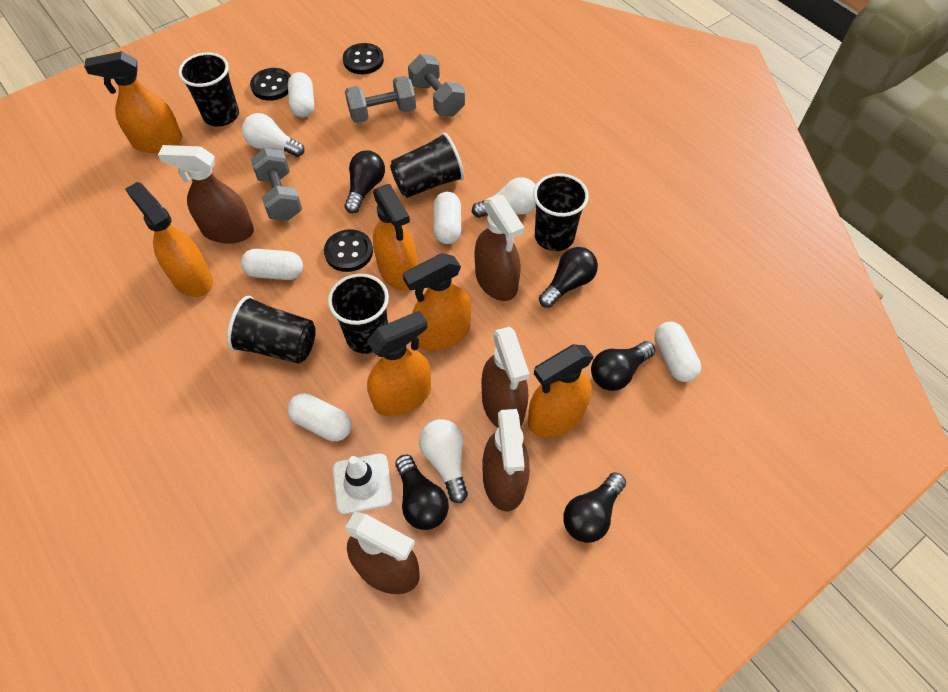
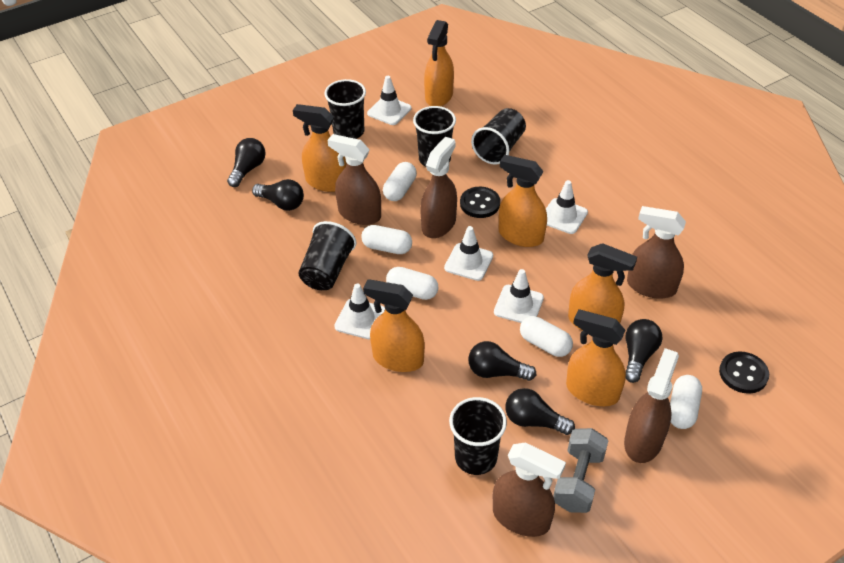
black button: [250,68,291,101] [324,229,373,272] [343,43,384,74] = 3 -> [460,187,500,218] [719,352,769,394] = 2
grey dumbbell: [251,148,302,221] [345,76,416,123] [408,54,465,116] = 3 -> [553,428,609,513] = 1
white light bulb: [242,113,305,157] [419,419,468,503] [472,177,536,218] = 3 -> none = 0
white traffic cone: [333,453,393,514] = 1 -> [334,283,385,339] [367,76,412,125] [444,226,493,281] [494,269,544,323] [546,180,588,234] = 5

